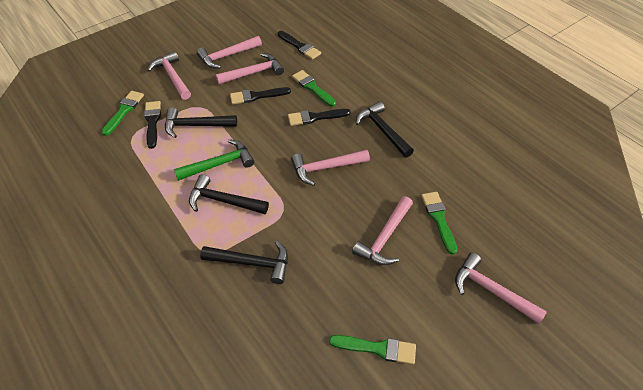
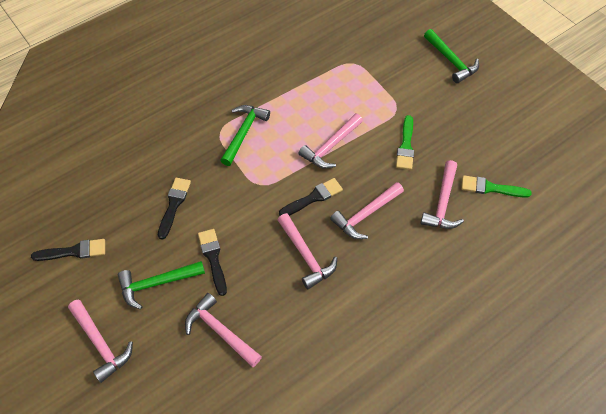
black hammer: [165,107,237,138] [189,174,269,214] [200,241,288,284] [356,101,414,158] = 4 -> none = 0
green brush: [102,91,144,136] [292,70,336,107] [329,335,416,365] [421,192,457,255] = 4 -> [396,115,414,170] [461,175,532,198] = 2
green hammer: [174,139,254,181] = 1 -> [118,261,205,309] [220,105,270,166] [424,29,479,83] = 3

